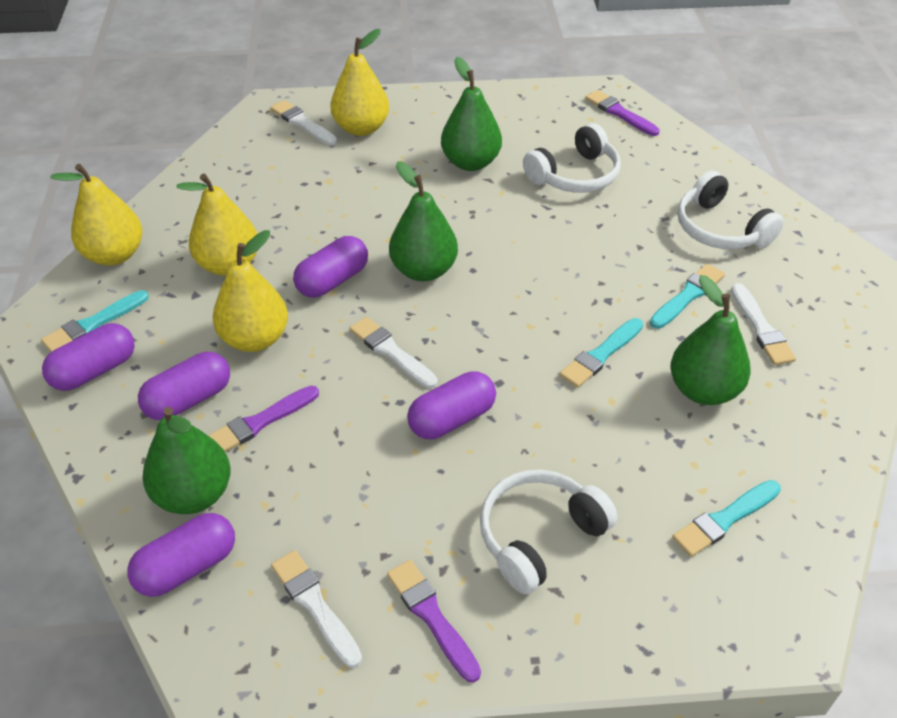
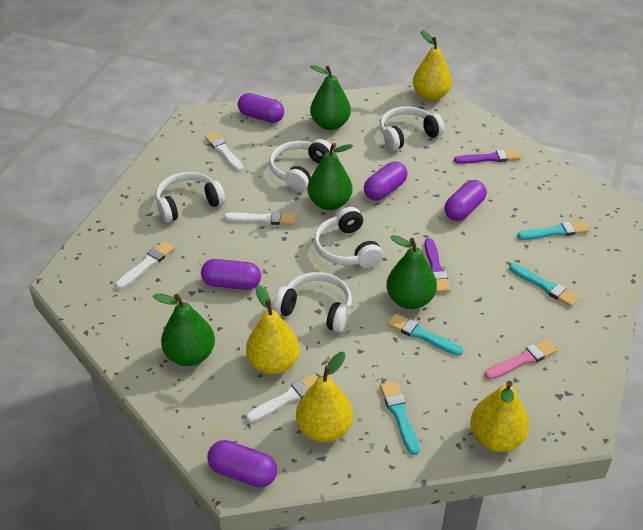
pink brush: none = 0 -> [484,339,558,380] = 1
purple brush: [208,386,319,452] [387,560,481,683] [585,90,660,136] = 3 -> [424,238,450,293] [454,150,521,164] = 2
white headphones: [480,470,618,594] [523,123,621,193] [677,171,784,249] = 3 -> [156,172,225,223] [269,139,331,192] [273,272,352,332] [314,207,383,268] [380,106,444,151] = 5

